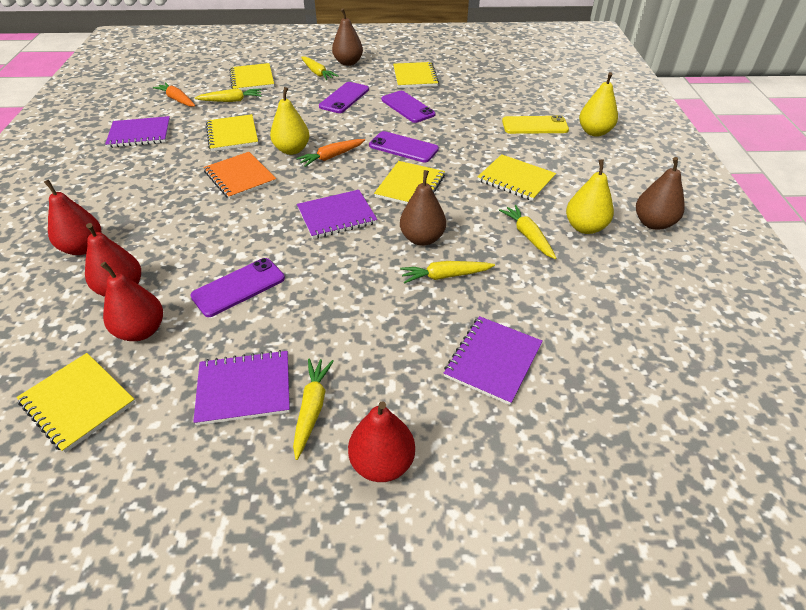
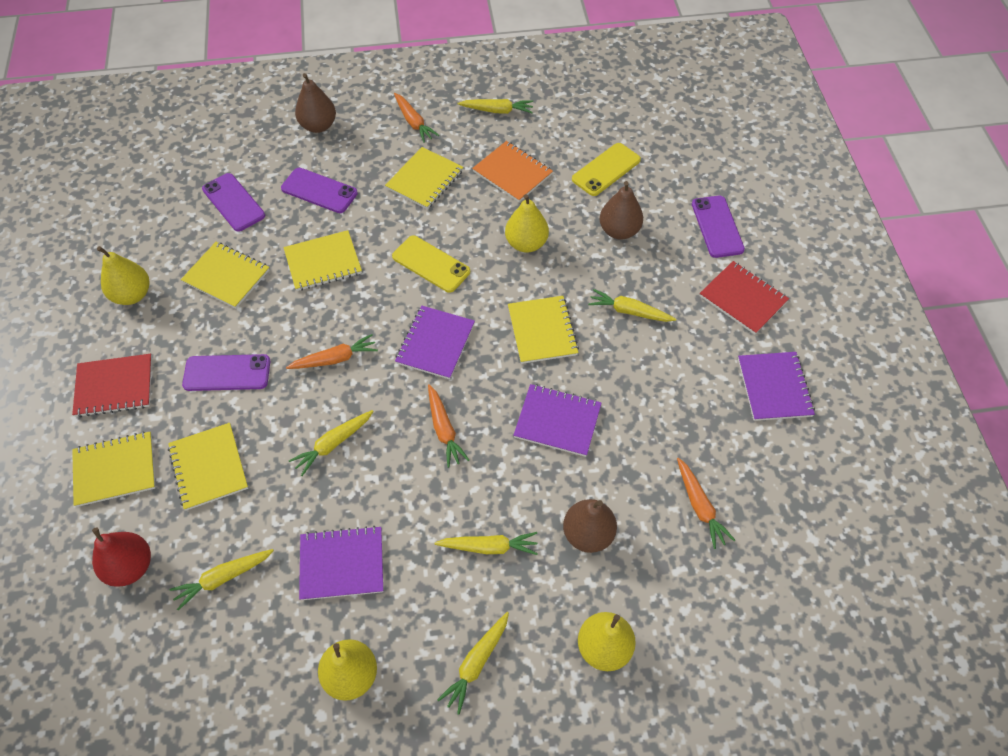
orange carrot: [153,82,195,107] [296,139,365,167] = 2 -> [286,334,378,369] [394,93,439,143] [428,384,469,468] [677,458,735,549] = 4
red notebook: none = 0 -> [72,354,152,417] [700,261,789,334] = 2
red pear: [44,179,101,255] [85,223,141,297] [100,262,163,341] [348,401,415,482] = 4 -> [92,527,151,587] = 1
yellow carrot: [195,88,262,102] [293,358,334,460] [301,56,338,80] [400,261,495,284] [499,205,557,259] = 5 -> [169,549,274,610] [289,410,373,476] [434,532,538,555] [437,612,509,715] [458,99,533,114] [588,289,676,322] = 6
yellow pear: [270,87,310,155] [566,159,614,234] [579,72,618,137] = 3 -> [97,246,149,305] [318,639,377,701] [505,194,549,253] [578,612,636,671] = 4
yellow phone: [502,115,569,134] = 1 -> [392,235,470,293] [572,143,641,196] = 2

